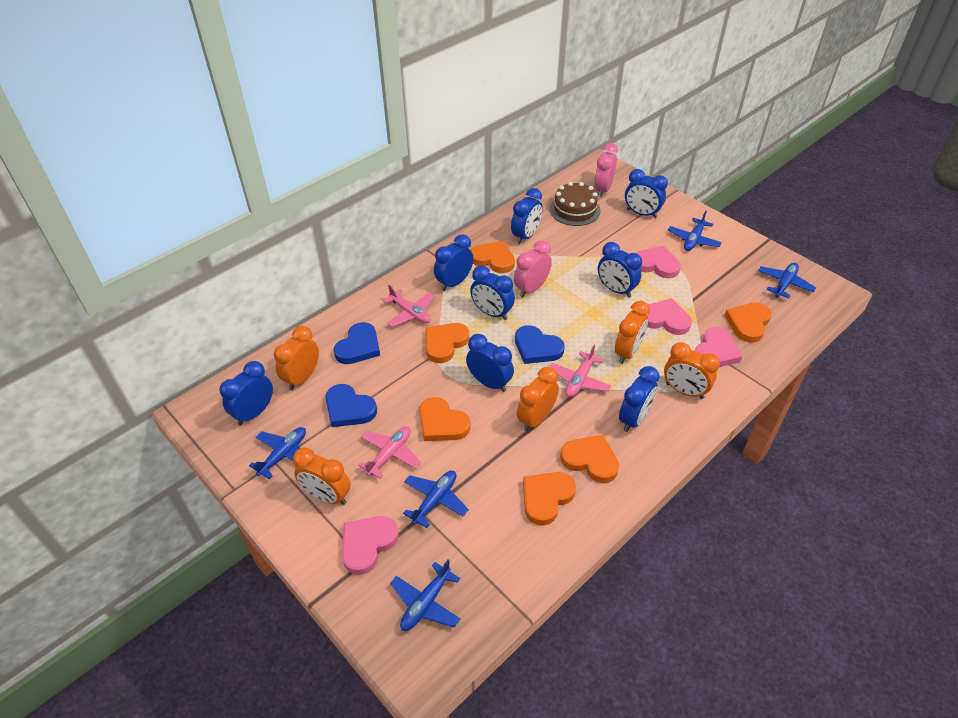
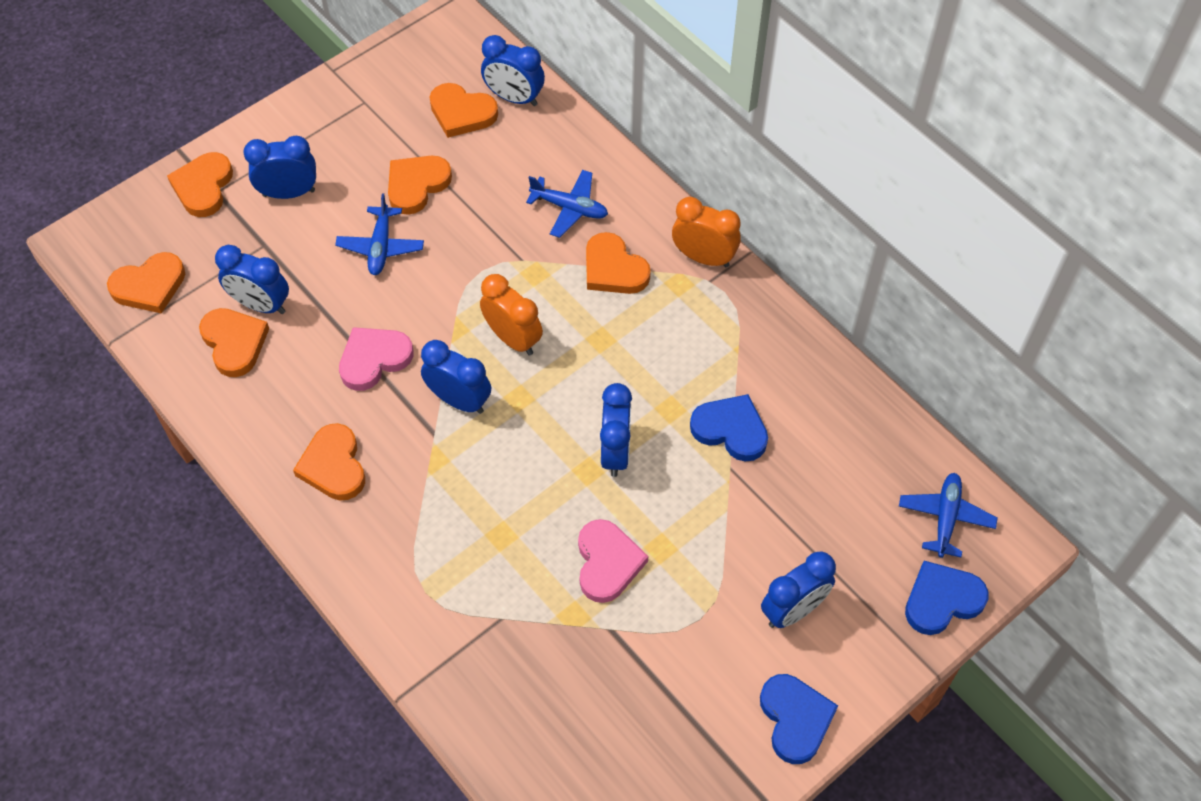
blue clock: [220,361,273,425] [434,234,473,291] [466,334,514,392] [470,266,515,320] [511,188,542,244] [598,242,642,298] [619,366,660,432] [625,169,668,218] = 8 -> [215,245,289,314] [243,136,316,199] [421,340,491,414] [481,35,545,106] [600,383,632,477] [761,551,836,628] = 6
blue plane: [249,427,306,480] [390,560,460,631] [403,470,469,528] [668,211,722,251] [758,263,816,298] = 5 -> [335,193,424,275] [526,170,608,238] [899,473,998,558] = 3
brown cake: [550,182,601,226] = 1 -> none = 0
orange clock: [274,326,319,390] [293,448,351,505] [517,367,559,432] [615,301,650,364] [664,342,720,399] = 5 -> [480,274,543,355] [672,197,741,267] = 2
orange heart: [419,397,471,441] [425,323,469,363] [471,241,515,273] [523,472,576,526] [560,435,619,483] [725,303,772,343] = 6 -> [107,252,185,314] [167,152,233,217] [199,308,269,377] [293,423,365,500] [388,156,452,215] [430,83,498,138] [586,232,651,294] = 7
pink clock: [514,240,552,298] [594,143,618,198] = 2 -> none = 0
pink heart: [342,516,399,575] [636,246,681,279] [646,298,692,335] [695,327,742,367] = 4 -> [339,327,413,391] [578,519,648,603] = 2
pink plane: [358,426,421,479] [383,285,434,327] [550,345,611,397] = 3 -> none = 0

